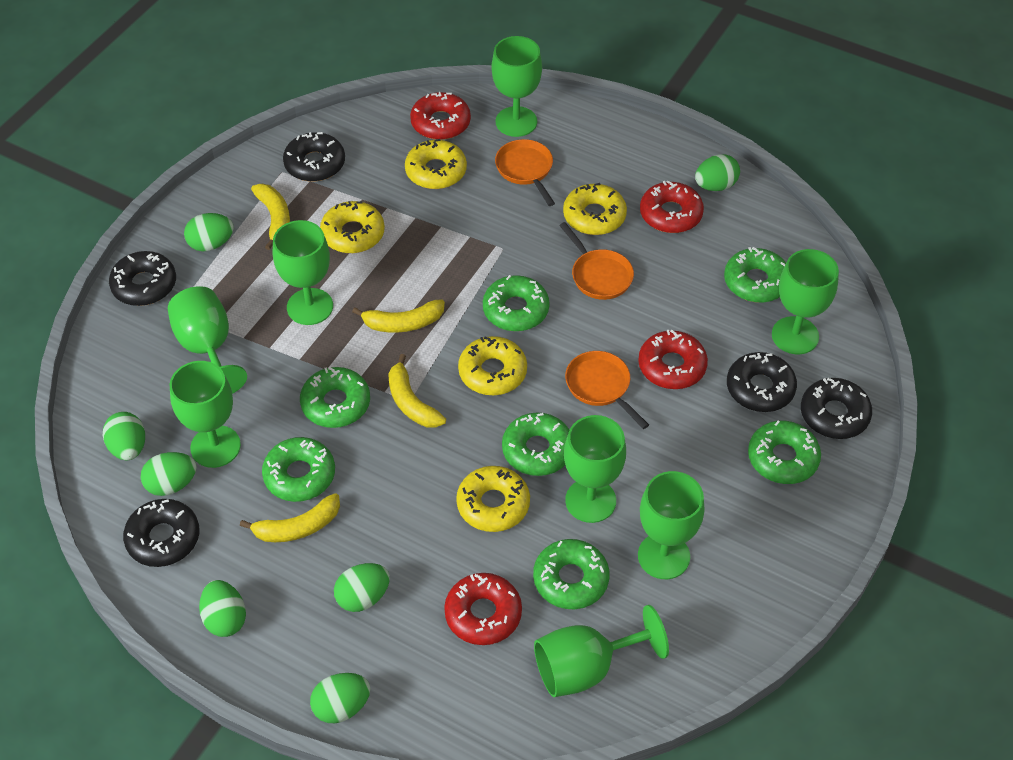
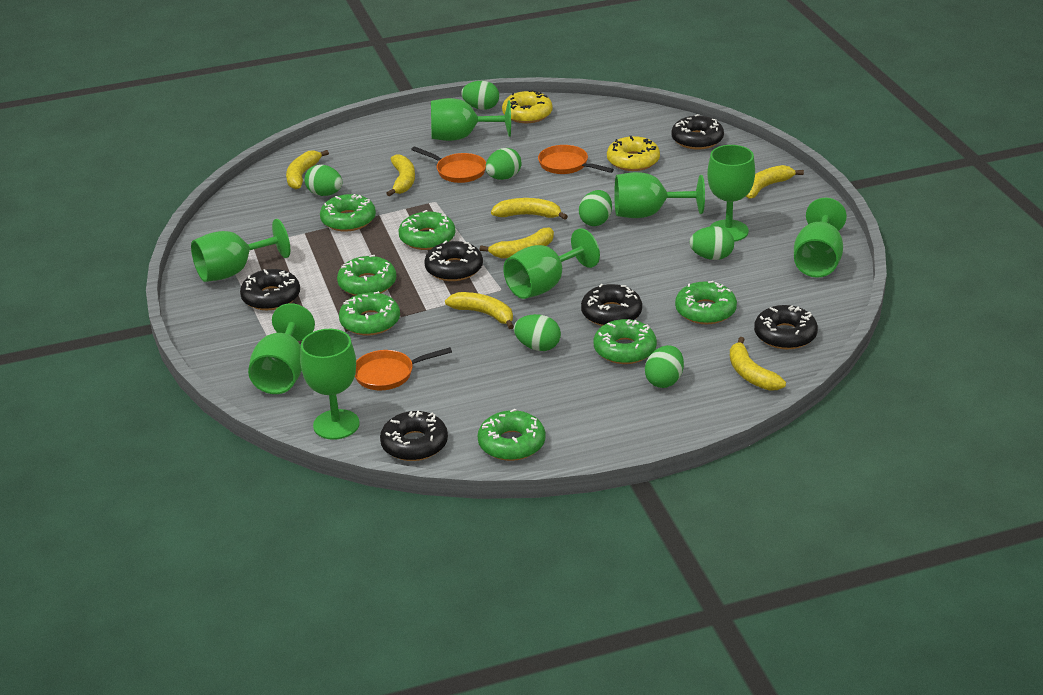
black donut: [109,251,176,306] [123,499,200,567] [283,132,345,182] [727,352,797,412] [801,378,872,439] = 5 -> [240,269,300,310] [380,411,448,461] [424,240,483,281] [581,284,642,326] [671,114,724,149] [754,305,818,349] = 6
red donut: [410,92,471,140] [444,573,522,645] [638,330,708,389] [640,181,704,233] = 4 -> none = 0
yellow banana: [240,493,340,542] [251,184,290,250] [352,299,445,333] [388,354,446,428] = 4 -> [286,150,329,189] [386,154,415,197] [445,292,514,329] [479,228,554,258] [491,198,568,220] [730,337,786,391] [746,165,804,199] = 7
yellow donut: [320,201,385,253] [405,139,467,189] [456,466,530,532] [458,336,527,395] [563,183,627,235] = 5 -> [502,90,553,123] [607,136,660,171] = 2

